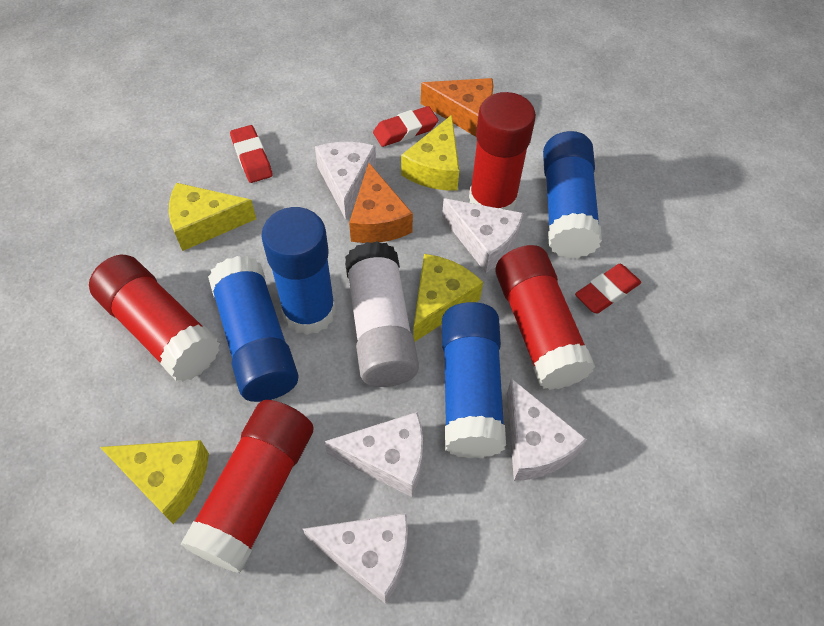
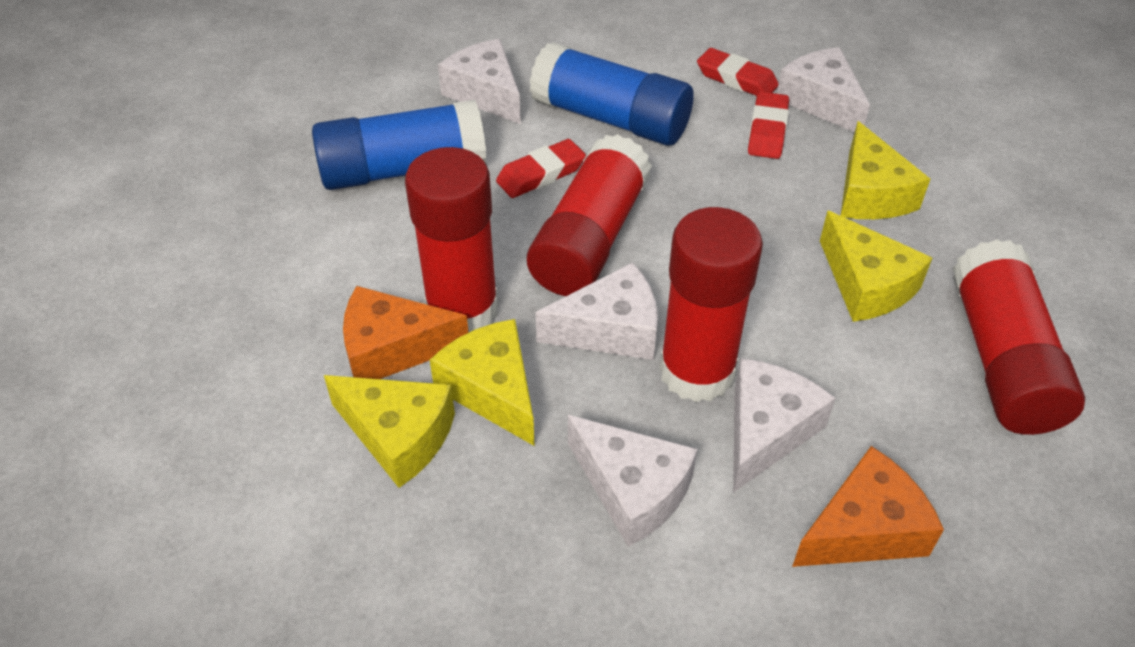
blue glue stick: [208,256,298,402] [261,207,336,335] [442,302,506,458] [543,131,602,258] = 4 -> [312,100,487,190] [530,42,693,146] = 2
white glue stick: [345,241,419,387] = 1 -> none = 0

